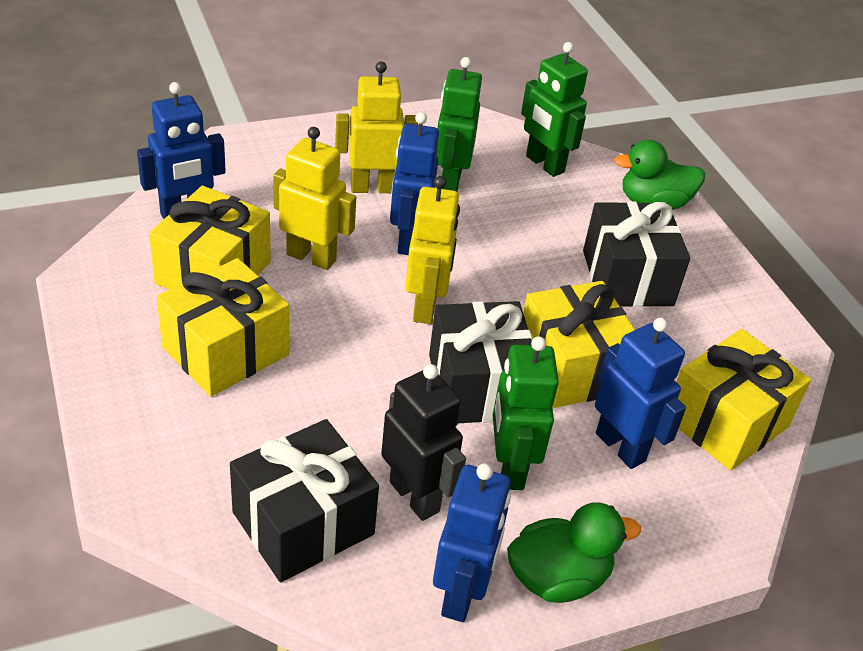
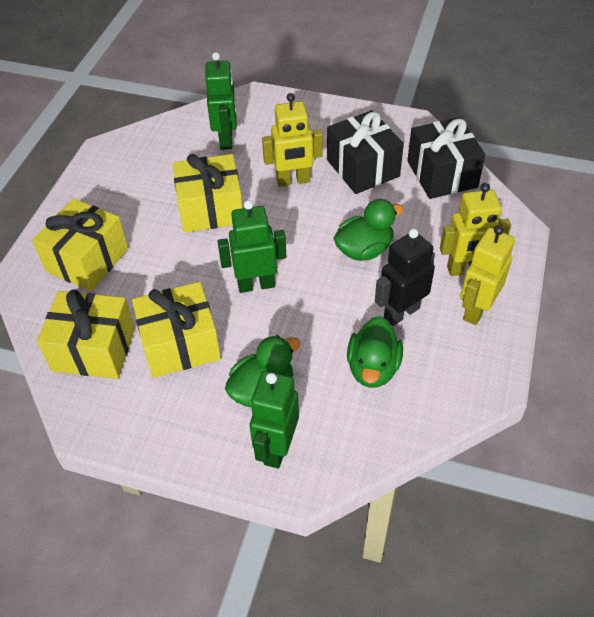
black gift: [230,419,379,582] [429,301,532,423] [583,201,690,307] = 3 -> [327,110,404,194] [407,117,486,199] = 2
blue robot: [137,82,226,219] [390,112,439,255] [433,463,511,622] [595,318,686,469] = 4 -> none = 0
green duck: [507,502,641,603] [614,140,705,210] = 2 -> [225,335,300,407] [334,199,404,261] [347,316,403,388] = 3

